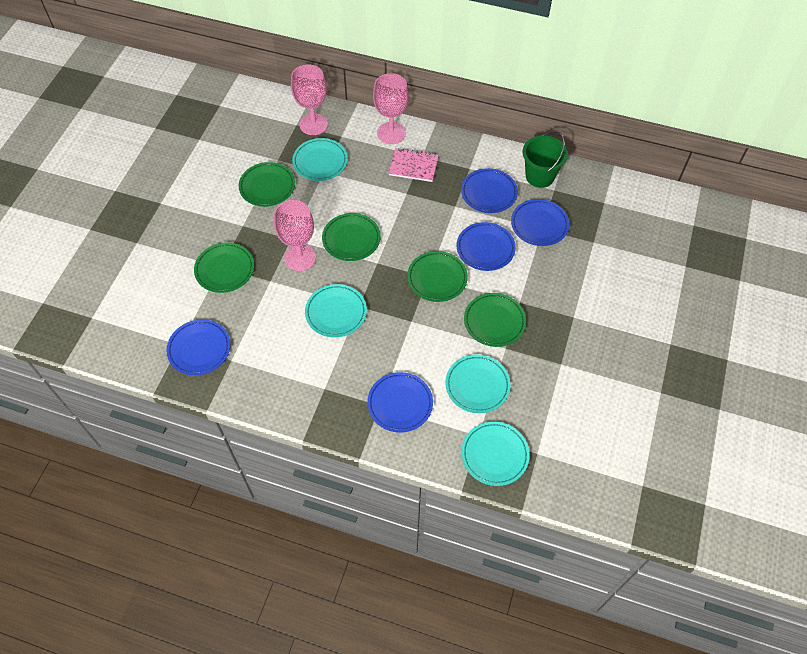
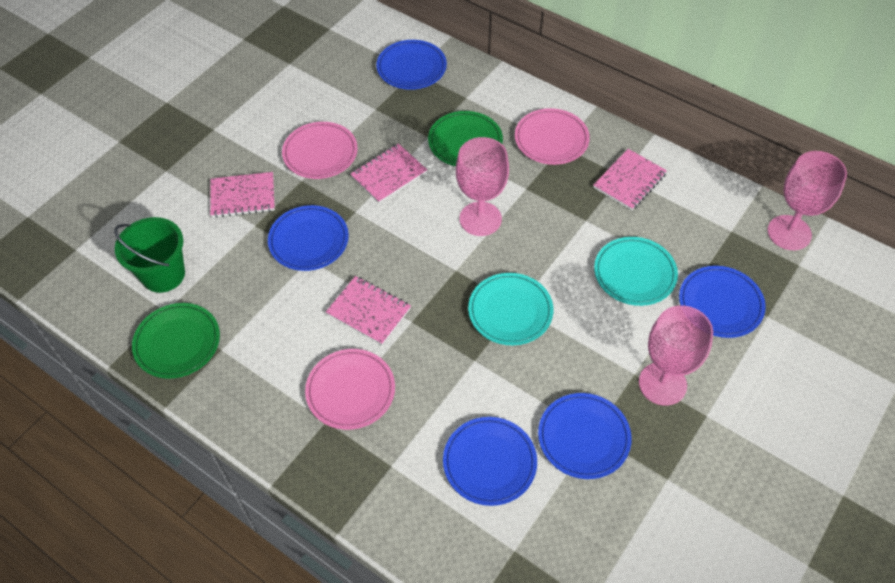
green plate: [194,243,254,293] [239,162,295,207] [322,213,381,261] [407,251,468,302] [464,293,526,347] = 5 -> [132,303,220,378] [428,111,503,166] = 2
pink notebook: [389,148,439,182] = 1 -> [210,172,275,218] [326,276,411,345] [350,144,427,203] [593,149,667,210] = 4
pink plate: none = 0 -> [282,122,358,179] [305,349,395,430] [515,108,590,165] = 3
turquoise plate: [292,138,348,181] [305,284,367,338] [445,355,510,413] [461,422,530,486] = 4 -> [468,273,553,345] [594,237,678,306] = 2

